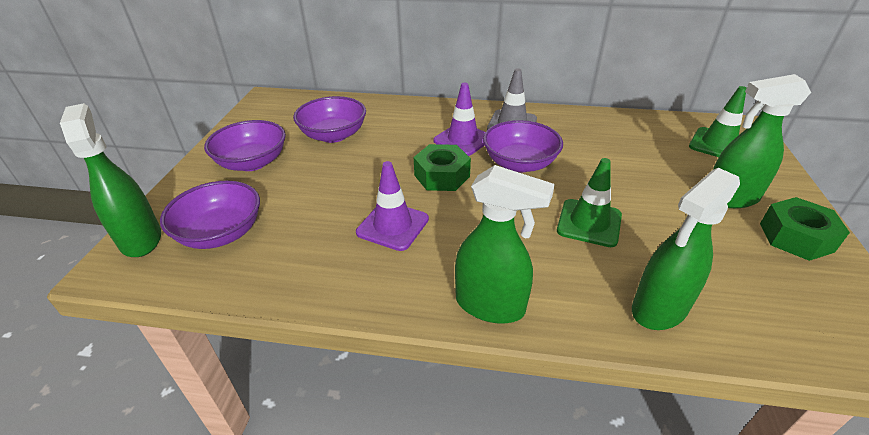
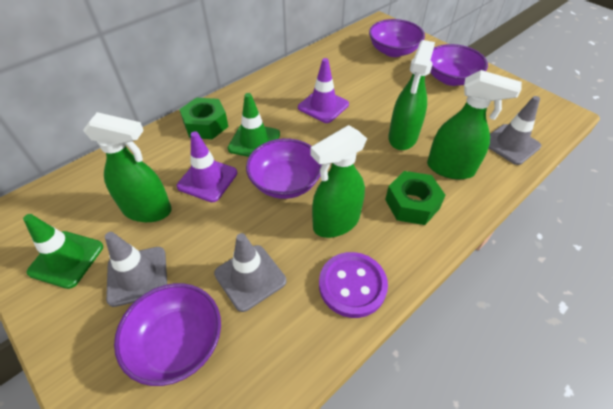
grey traffic cone: [487,68,537,130] = 1 -> [105,232,167,307] [214,233,286,312] [489,96,541,165] = 3
purple button: none = 0 -> [319,252,388,318] = 1

